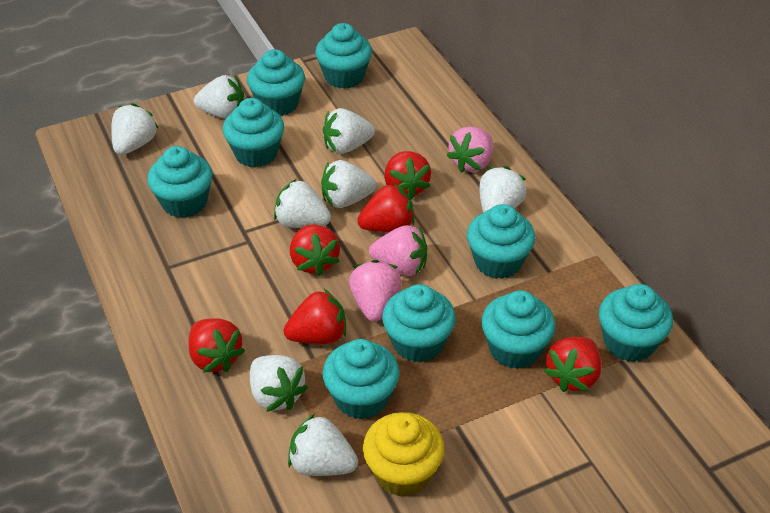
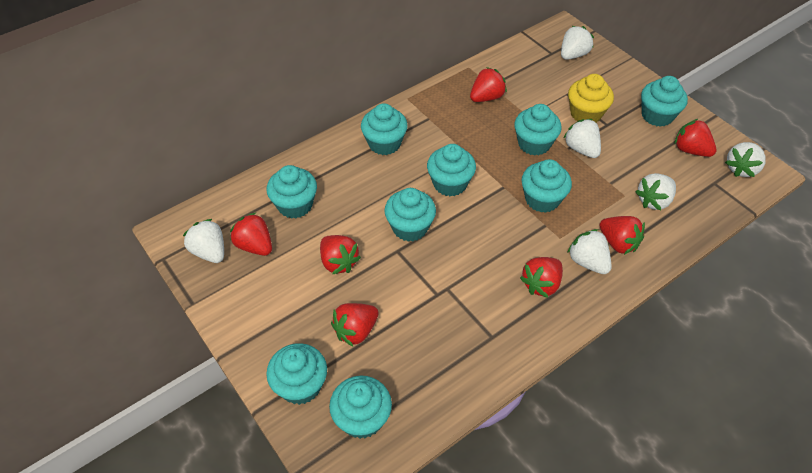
pink strawberry: [349,260,401,322] [369,225,428,276] [446,127,493,173] = 3 -> none = 0
red strawberry: [188,318,245,372] [284,289,346,344] [290,224,340,276] [357,183,414,232] [384,151,431,200] [544,337,602,392] = 6 -> [230,213,272,256] [320,235,361,275] [331,303,379,346] [470,67,507,102] [520,257,563,298] [599,216,645,255] [674,119,716,157] = 7
white strawberry: [111,103,158,155] [194,75,244,119] [250,355,308,411] [274,179,331,228] [288,414,358,476] [321,160,376,208] [323,108,375,154] [479,166,527,213] = 8 -> [183,219,224,263] [561,26,594,60] [563,119,601,158] [567,229,612,274] [635,173,676,211] [725,142,766,177] = 6

